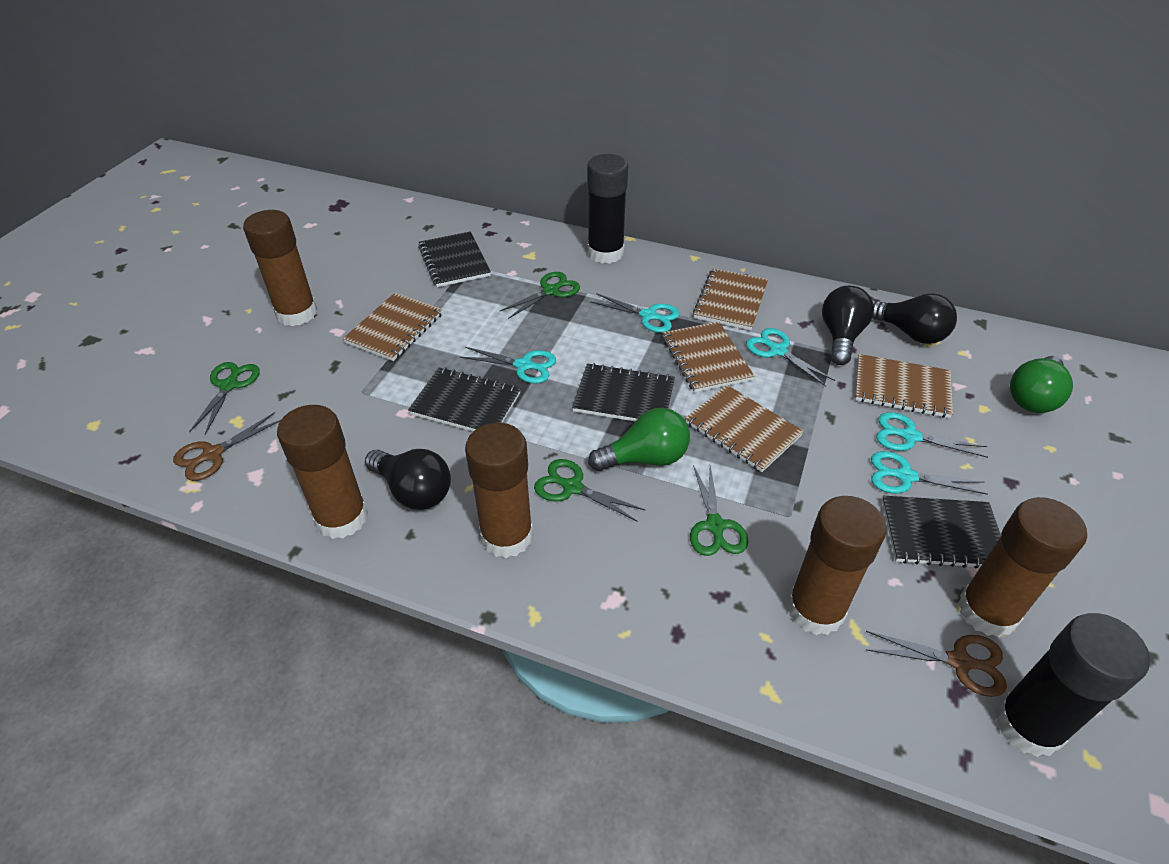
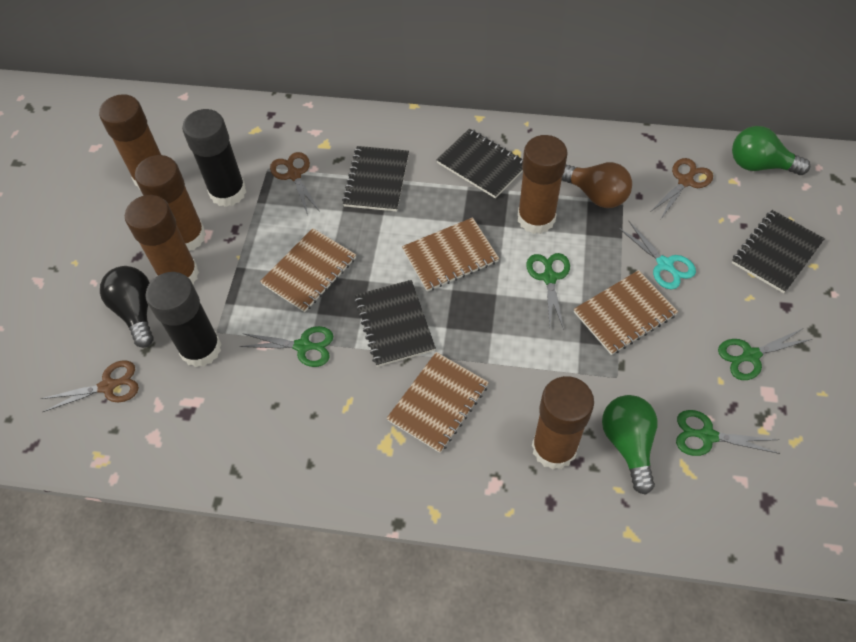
black light bulb: [365,449,451,510] [822,286,874,365] [872,293,957,344] = 3 -> [100,266,153,348] = 1
brown light bulb: none = 0 -> [562,162,632,208] = 1
brown notebook: [343,292,443,361] [663,322,755,392] [685,385,804,472] [693,268,768,330] [855,354,953,418] = 5 -> [260,228,356,312] [386,352,489,453] [402,217,499,292] [574,270,678,355] = 4
brown scissors: [173,412,281,481] [866,631,1007,697] = 2 -> [41,360,139,412] [270,152,320,215] [650,158,713,219] = 3
turquoise scissors: [460,347,556,384] [591,293,680,333] [746,328,835,386] [871,451,987,495] [876,412,988,458] = 5 -> [619,221,696,289] = 1

